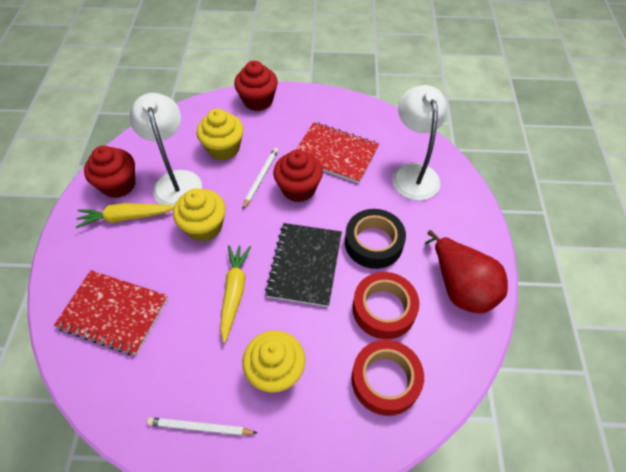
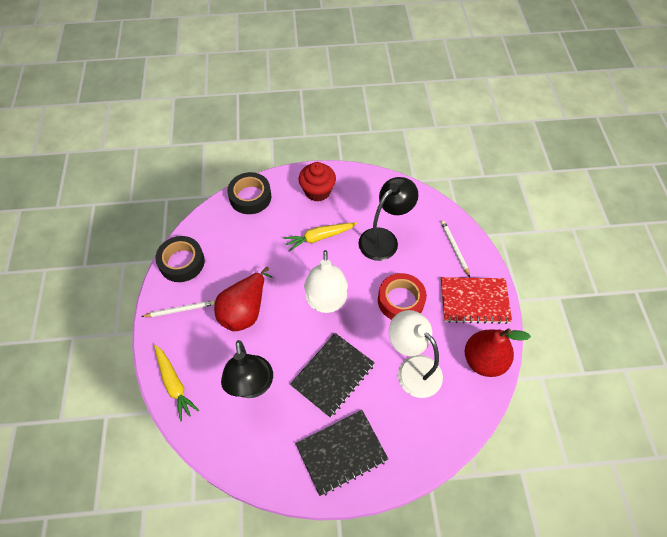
black lamp: none = 0 -> [221,340,273,398] [359,177,418,261] = 2
black notebook: [265,223,342,307] = 1 -> [290,333,375,418] [296,410,388,496] = 2
black tape: [345,209,406,269] = 1 -> [155,236,205,282] [227,172,271,214] = 2
red cupcake: [84,146,135,198] [234,61,278,111] [273,150,323,202] = 3 -> [299,162,336,202] = 1
red notebook: [54,270,168,356] [296,122,379,183] = 2 -> [441,277,512,324] = 1
red pear: [424,230,508,314] = 1 -> [214,267,273,331] [465,329,531,377] = 2
red tape: [351,340,424,416] [352,272,419,339] = 2 -> [378,273,427,320] = 1
yellow cupcake: [173,188,226,242] [196,109,244,160] [243,330,305,392] = 3 -> none = 0

